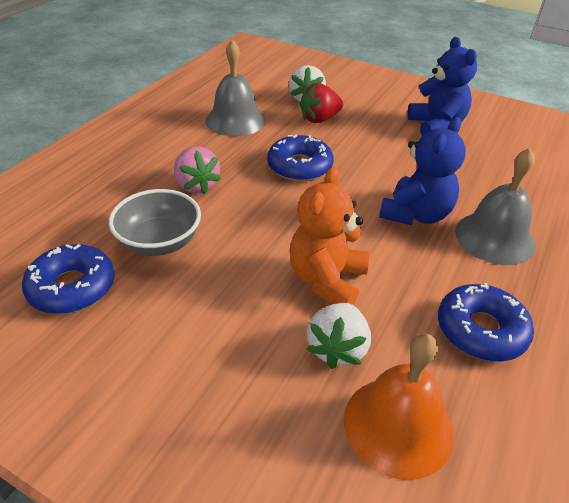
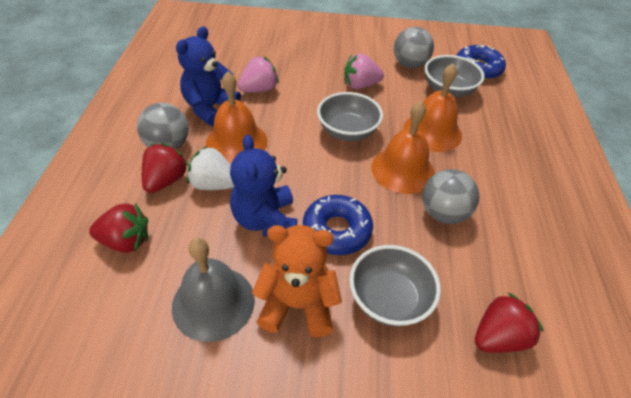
blue donut: [22,244,115,314] [267,135,334,182] [438,283,534,361] = 3 -> [303,195,373,255] [456,45,506,80] = 2
grey ball: none = 0 -> [137,103,189,149] [394,27,434,68] [422,169,479,224] = 3
grey bell: [205,40,266,136] [455,148,536,265] = 2 -> [172,238,255,342] = 1
grey bowl: [109,189,201,256] = 1 -> [317,92,383,141] [349,245,441,327] [425,55,485,97] = 3
orange bell: [344,333,454,480] = 1 -> [206,72,268,163] [371,101,435,194] [403,64,462,152] = 3
pink strawberry: [174,147,221,195] = 1 -> [238,56,279,92] [344,53,384,89] = 2
red strawberry: [299,83,343,123] = 1 -> [89,203,148,253] [142,143,188,193] [475,293,544,353] = 3
white strawberry: [289,65,326,102] [307,303,371,369] = 2 -> [187,146,235,190] = 1

